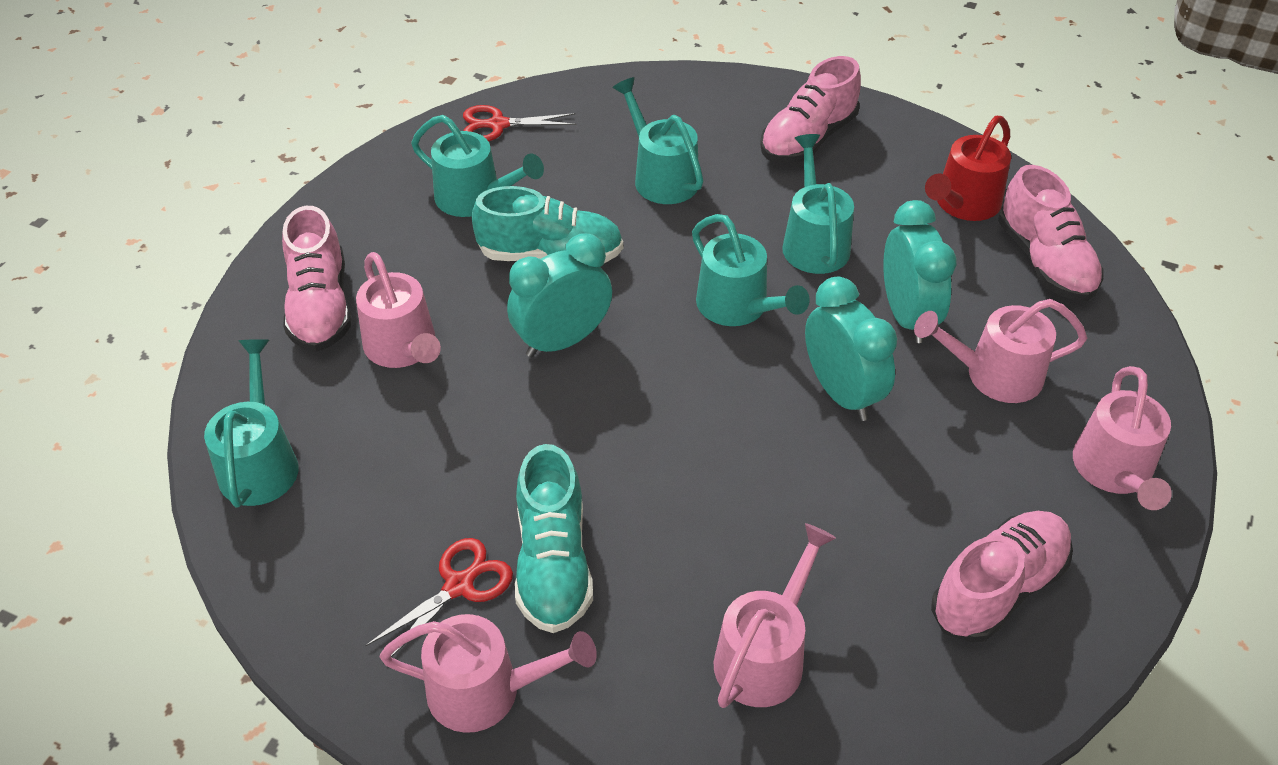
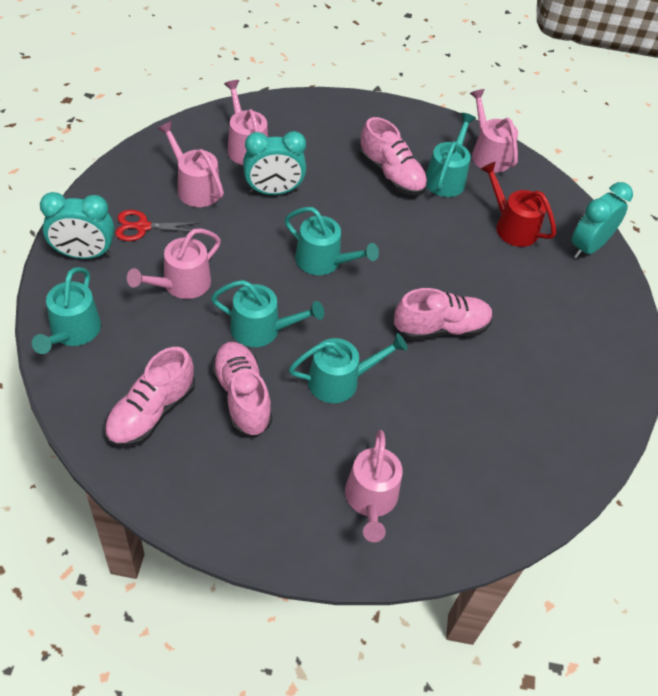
red scissors: [365,538,513,664] [463,105,577,141] = 2 -> [115,210,201,241] = 1
turquoise shoe: [472,186,623,263] [515,444,593,633] = 2 -> none = 0

